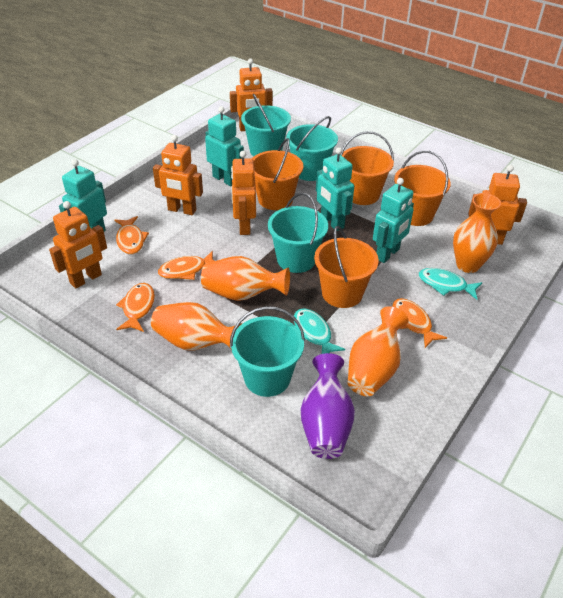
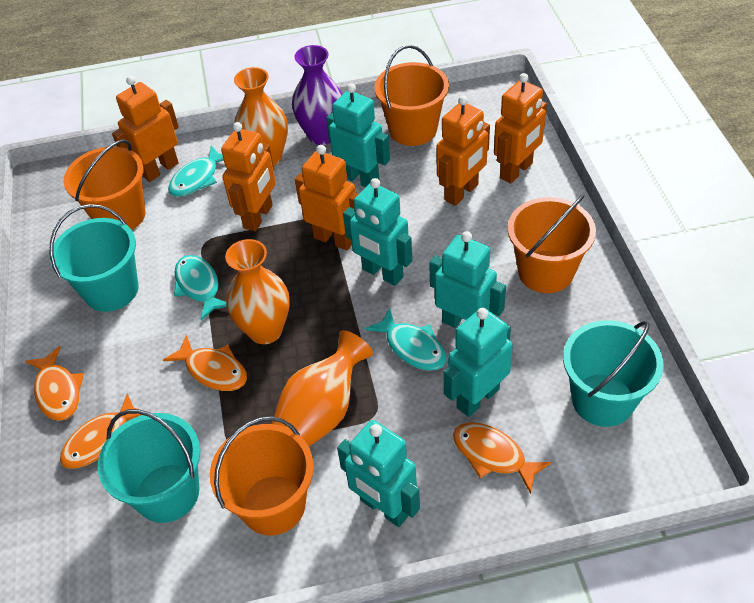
orange vase: [151,302,243,350] [201,256,290,301] [348,306,409,396] [453,193,501,273] = 4 -> [225,239,290,344] [234,67,288,166] [272,330,373,447] = 3
turquoise bucket: [230,306,305,397] [241,94,291,157] [268,193,328,273] [286,116,338,181] = 4 -> [50,204,139,312] [98,409,200,523] [563,320,664,427] = 3
turquoise fish: [294,308,345,354] [419,268,482,300] = 2 -> [168,146,224,197] [174,255,226,320] [365,308,446,371] = 3
turquoise robot: [59,159,107,231] [205,106,244,186] [316,147,354,231] [373,178,414,263] = 4 -> [326,83,390,187] [337,420,420,527] [343,178,412,286] [429,231,506,328] [444,307,513,417] = 5

